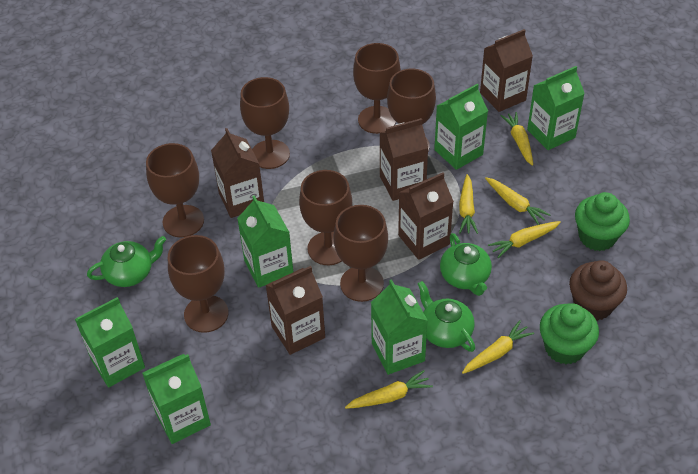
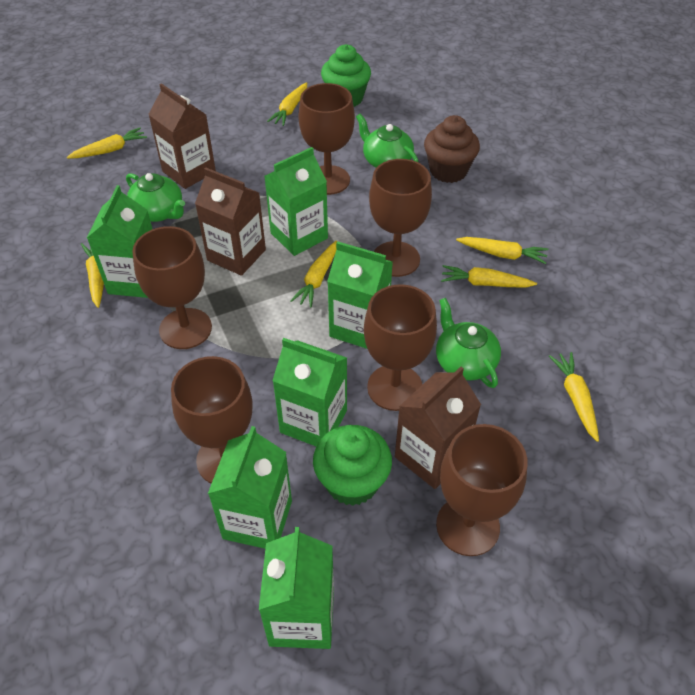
brown carton: [211,128,264,218] [266,266,325,355] [380,118,428,201] [398,173,454,260] [480,29,533,112] = 5 -> [148,83,216,189] [195,167,266,276] [395,367,481,489] = 3
brown goblet: [146,143,204,237] [168,235,229,333] [240,77,290,169] [299,170,352,265] [334,205,388,302] [353,43,401,134] [387,69,436,151] = 7 -> [132,226,212,349] [171,356,253,484] [298,83,355,195] [364,284,437,411] [369,159,432,277] [436,424,527,556] = 6
yellow carrot: [345,370,433,409] [459,174,478,234] [462,320,534,374] [485,177,551,225] [488,221,561,258] [500,112,533,166] = 6 -> [67,128,147,159] [81,243,104,308] [267,82,307,126] [290,241,337,308] [441,265,537,288] [456,237,548,264] [549,352,599,442] = 7

